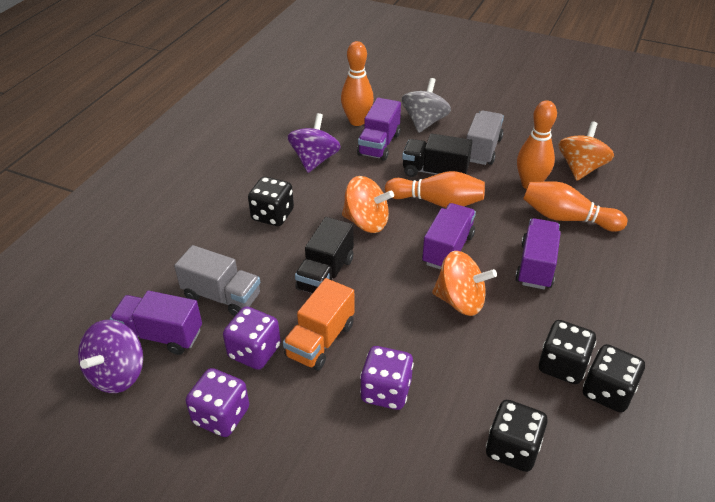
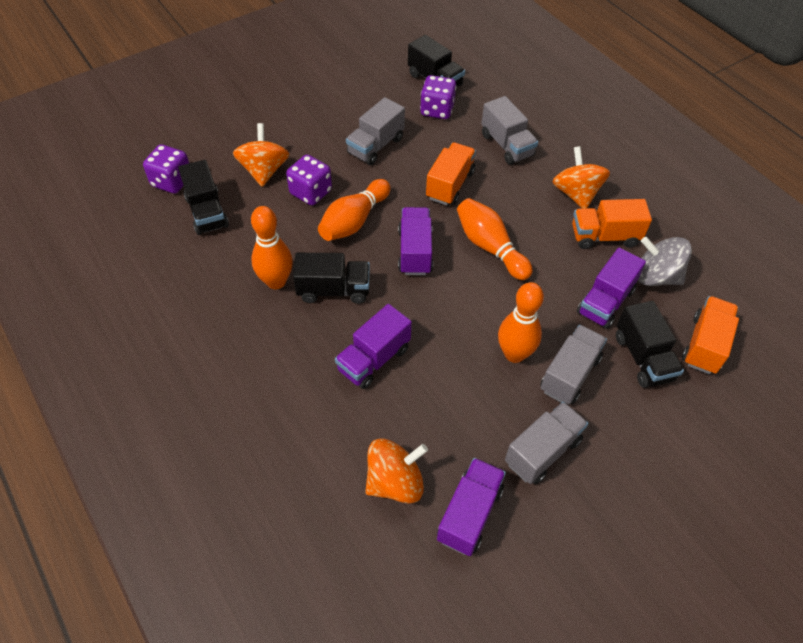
black dice: [248,177,294,226] [486,400,548,472] [539,320,596,384] [583,344,645,412] = 4 -> none = 0
black truck: [295,217,354,294] [402,133,472,177] = 2 -> [178,160,229,235] [293,253,370,304] [408,35,465,88] [616,301,684,388] = 4
grey truck: [174,245,260,316] [466,110,504,165] = 2 -> [346,97,405,165] [481,96,538,165] [505,402,588,484] [540,325,607,404] = 4
orange truck: [283,278,355,371] = 1 -> [426,142,476,205] [572,199,652,249] [682,296,739,374] = 3
purple spinning top: [78,320,143,393] [287,113,341,173] = 2 -> none = 0

